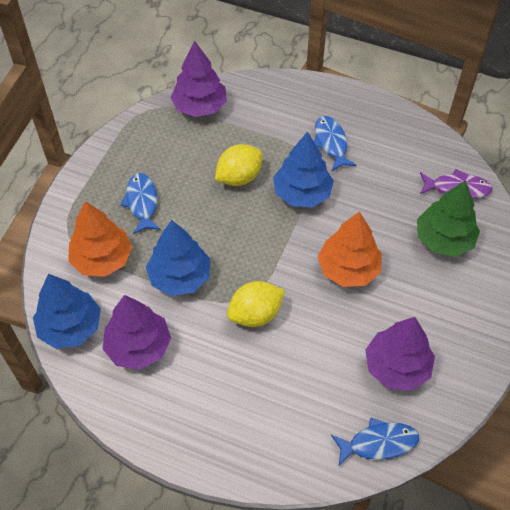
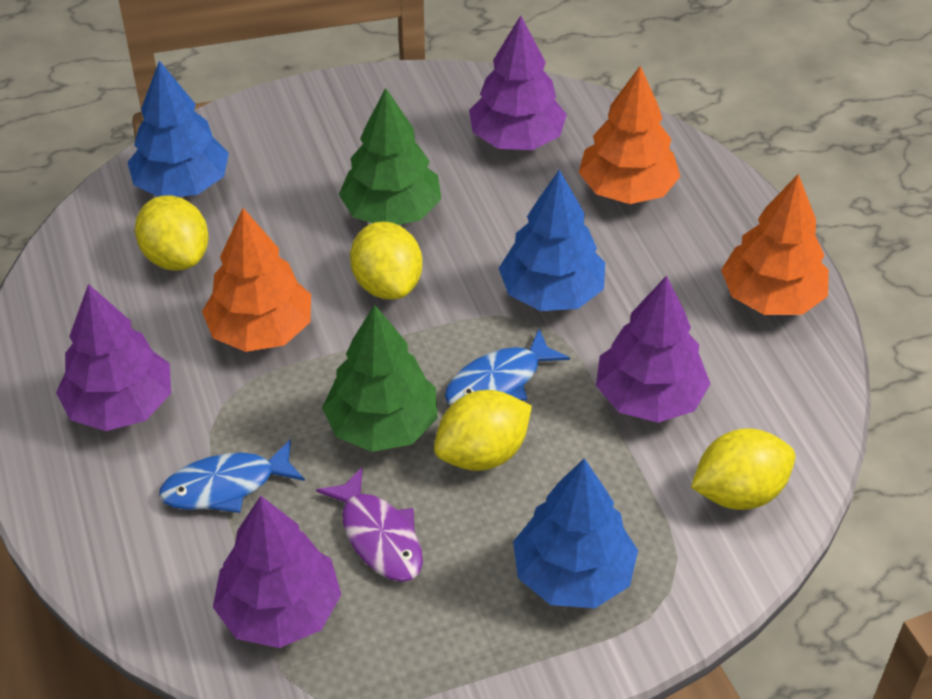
blue fish: [120,173,161,234] [314,116,357,172] [331,418,419,466] = 3 -> [159,439,305,513] [445,329,570,405] = 2
green tree: [417,180,480,257] = 1 -> [322,304,438,452] [339,88,441,225] = 2
orange tree: [68,201,132,277] [318,212,382,287] = 2 -> [202,208,311,352] [579,66,681,204] [721,174,829,315] = 3
purple tree: [102,295,171,370] [170,41,227,117] [365,317,435,391] = 3 -> [56,284,171,431] [213,496,341,648] [469,15,567,150] [596,276,710,423] = 4
yellow lemon: [215,144,263,186] [227,281,285,327] = 2 -> [135,195,208,271] [350,221,422,299] [434,390,532,471] [691,428,795,510] = 4

